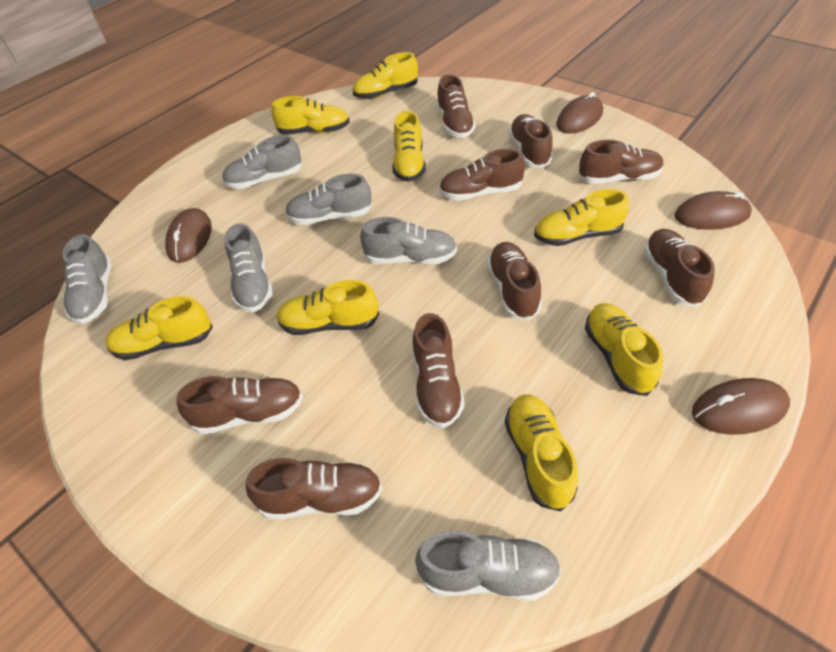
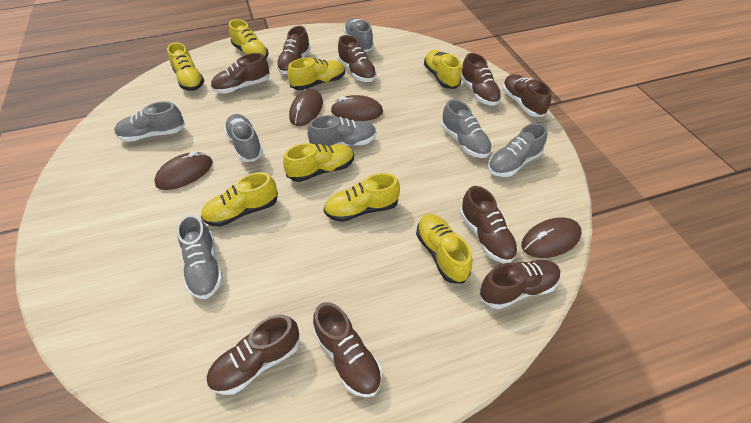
grey shoe: [62,234,112,324] [222,135,302,189] [224,223,273,312] [285,173,372,225] [360,217,457,264] [415,530,561,601] = 6 -> [114,101,185,142] [177,215,223,299] [224,114,263,162] [308,115,377,146] [344,18,374,52] [441,99,492,158] [488,123,548,177] = 7

